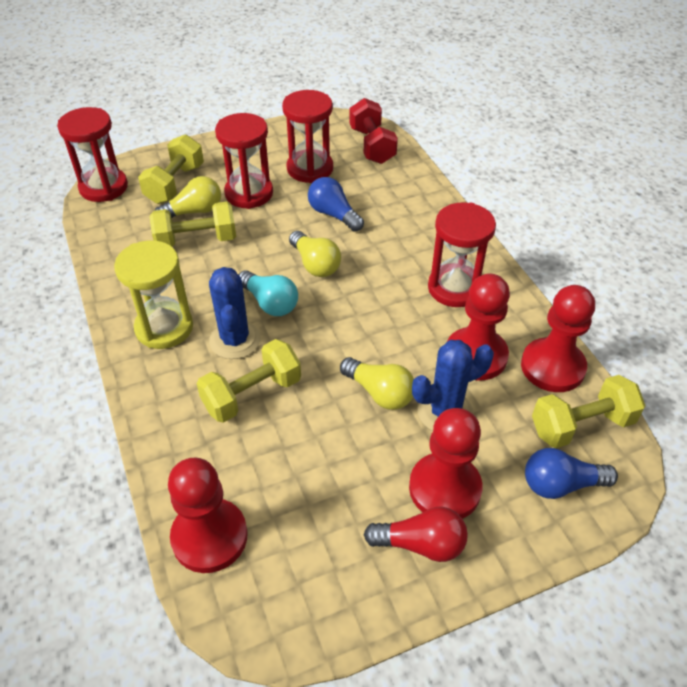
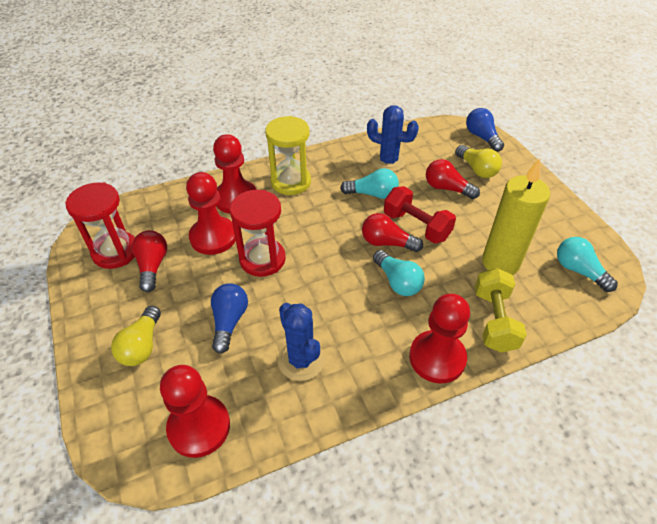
red hourglass: [57,107,128,202] [215,113,273,209] [282,90,333,183] [428,202,496,307] = 4 -> [65,182,135,269] [230,190,286,277] = 2
red light bulb: [364,507,468,562] = 1 -> [132,230,167,292] [362,213,423,252] [426,159,480,199] = 3
turquoise light bulb: [239,270,298,316] = 1 -> [340,168,399,199] [373,250,425,296] [557,237,618,292] = 3
yellow candle: none = 0 -> [482,158,550,275] = 1
yellow dumbbell: [138,134,204,204] [150,202,236,247] [197,339,301,423] [532,375,645,448] = 4 -> [475,268,527,353] = 1
yellow light bulb: [155,176,221,218] [289,231,341,277] [340,357,414,410] = 3 -> [111,306,161,366] [455,145,502,178] = 2

